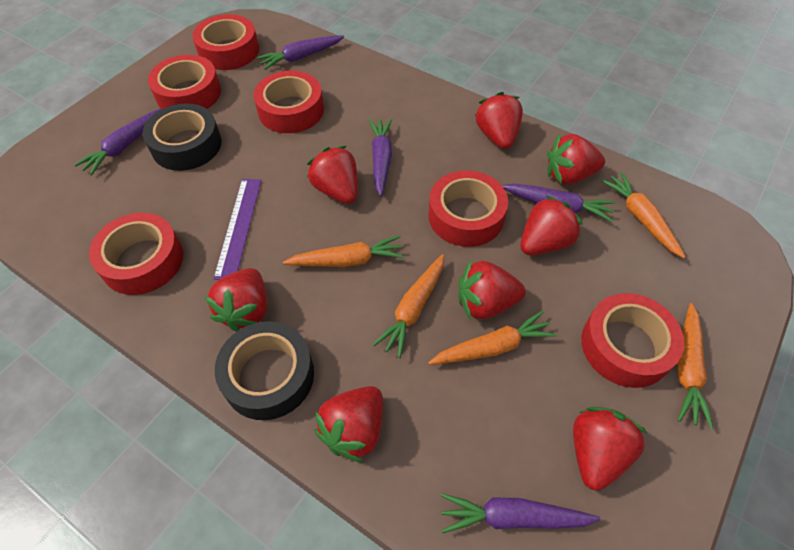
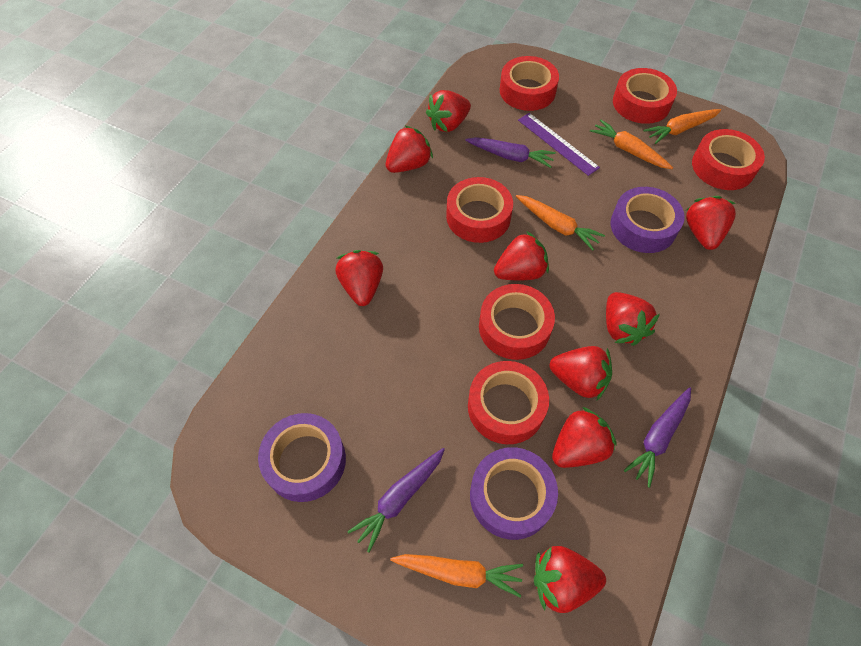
black tape: [143,103,222,171] [215,321,314,420] = 2 -> none = 0
orange carrot: [283,235,405,267] [373,254,444,358] [428,310,557,365] [601,172,686,258] [678,303,713,429] = 5 -> [390,554,523,598] [516,195,605,250] [590,120,673,169] [643,109,721,144] = 4
purple carrot: [74,108,162,176] [257,35,344,70] [369,118,392,196] [441,494,600,533] [502,184,615,222] = 5 -> [347,448,445,553] [465,137,556,168] [624,387,691,488] = 3
purple tape: none = 0 -> [258,413,346,502] [470,447,558,540] [611,187,685,253] = 3
red strawberry: [205,268,267,332] [307,146,358,204] [314,386,383,463] [459,261,526,319] [475,92,523,149] [520,195,583,256] [547,134,605,185] [573,407,647,491] = 8 -> [335,250,383,306] [386,125,433,173] [426,90,471,132] [494,232,549,280] [534,546,606,613] [550,346,612,400] [552,407,617,468] [606,292,660,346] [686,196,736,250] = 9

